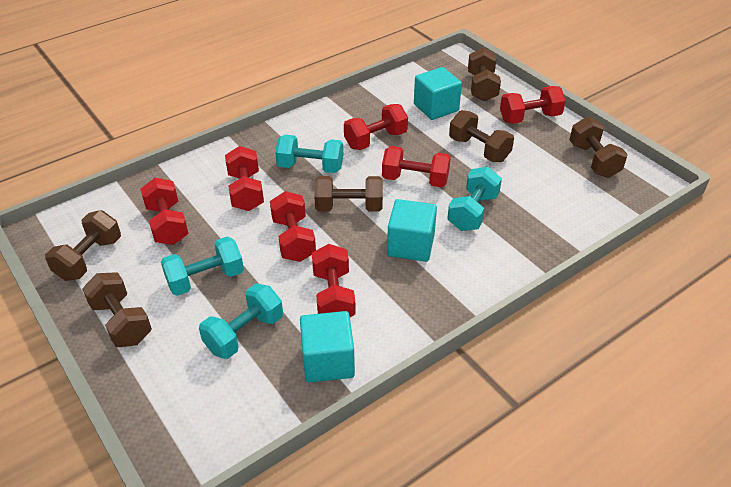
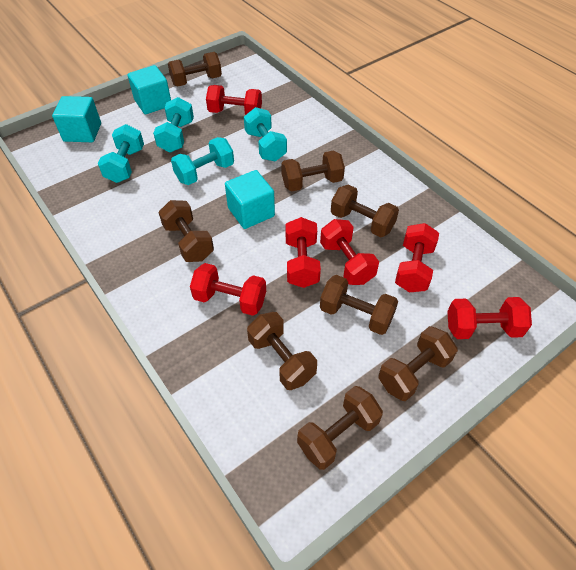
brown dumbbell: [45,210,121,281] [82,272,152,347] [314,176,383,212] [449,110,514,162] [468,48,501,102] [569,117,628,178] = 6 -> [159,200,214,262] [168,52,222,86] [247,312,317,390] [281,150,345,192] [297,386,383,470] [320,275,398,335] [331,184,399,237] [378,326,458,401] = 8
red dumbbell: [141,178,189,245] [225,146,264,211] [270,191,316,262] [312,244,356,317] [344,104,408,150] [382,146,451,187] [500,86,566,124] = 7 -> [190,263,266,316] [206,85,262,115] [286,217,321,288] [320,219,379,285] [395,223,439,292] [447,297,532,339] = 6

